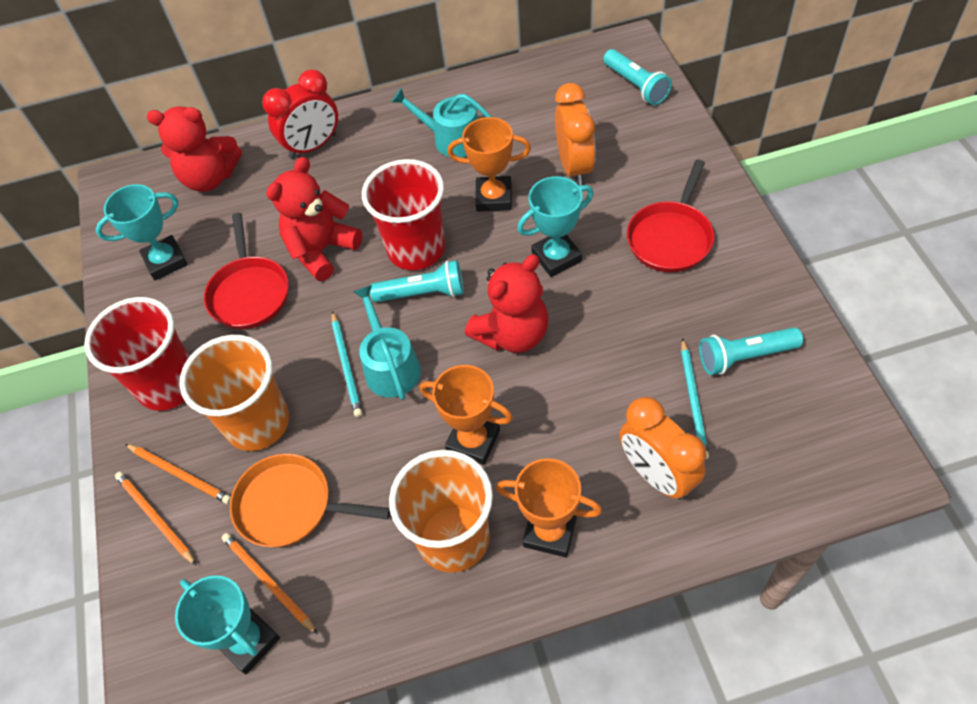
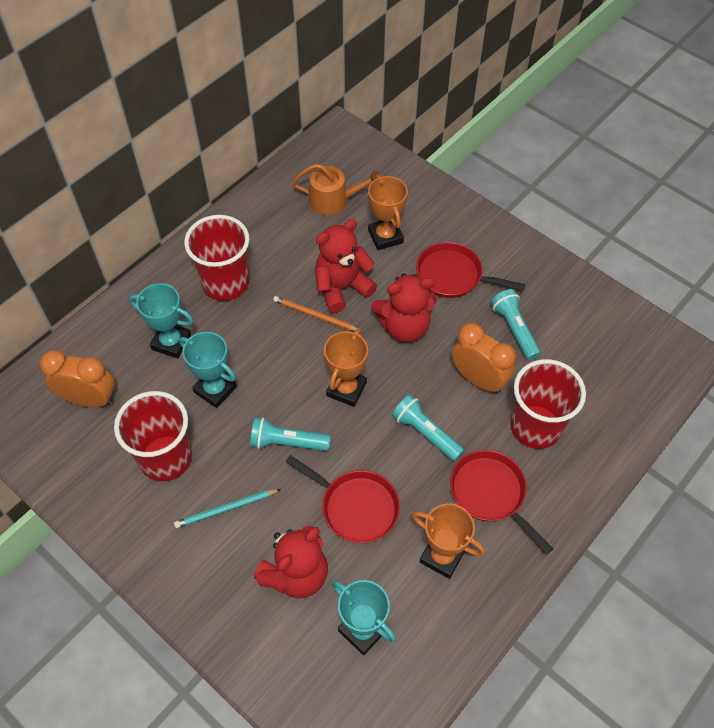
orange cup: [179,335,289,451] [389,450,493,573] = 2 -> none = 0
orange pan: [230,453,390,547] = 1 -> none = 0
orange pencil: [115,472,196,565] [125,444,231,504] [222,533,318,634] = 3 -> [273,296,358,331] = 1
orange watering can: none = 0 -> [292,164,380,215] = 1
red clock: [262,69,338,159] = 1 -> none = 0
red cup: [84,297,190,411] [362,159,445,270] = 2 -> [114,391,192,481] [184,215,249,301] [510,359,586,449] = 3
red pan: [204,213,289,329] [627,160,714,272] = 2 -> [286,455,400,543] [416,242,525,298] [450,450,553,554] = 3
turquoise pencil: [332,311,362,417] [681,338,709,459] = 2 -> [174,489,281,528] = 1
turquoise watering can: [353,285,421,400] [391,88,492,158] = 2 -> none = 0

